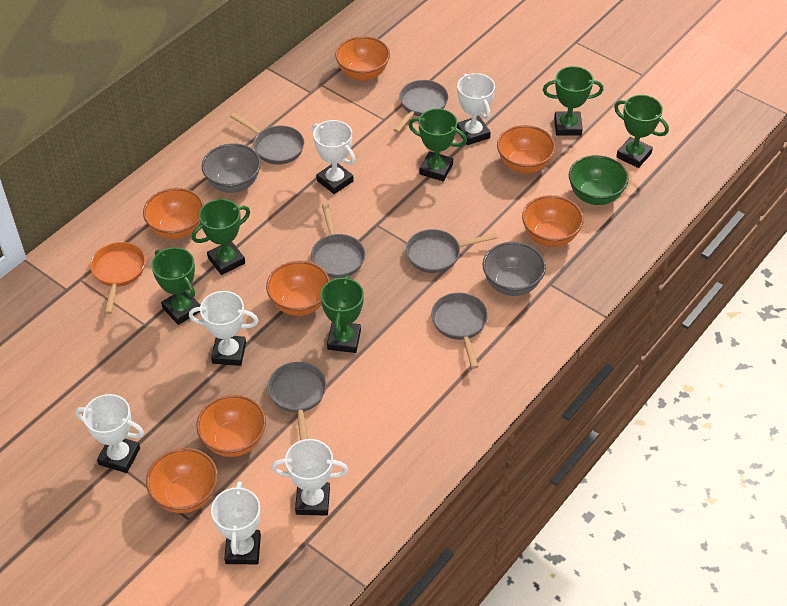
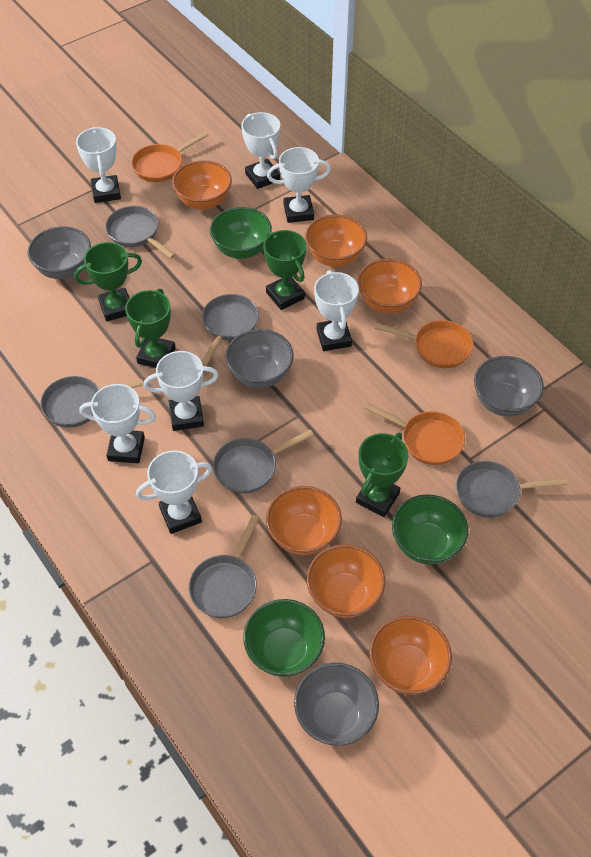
green bowl: [569,155,629,205] = 1 -> [210,207,272,259] [243,599,325,677] [392,494,468,565] = 3
green trophy: [151,247,200,325] [192,199,250,275] [320,275,364,353] [409,108,467,181] [543,66,603,135] [614,95,669,168] = 6 -> [74,242,142,321] [125,289,175,368] [263,230,306,310] [356,433,409,517] = 4
grey bowl: [202,143,261,193] [483,242,546,296] = 2 -> [28,226,91,279] [225,329,294,388] [294,663,379,746] [474,356,544,417] = 4
orange bowl: [143,188,204,239] [146,448,218,513] [196,395,266,457] [266,261,330,316] [335,36,390,81] [497,125,556,174] [522,195,584,247] = 7 -> [172,160,232,210] [266,486,342,555] [305,214,367,267] [307,544,385,618] [357,259,422,313] [369,616,452,695] = 6
orange pan: [90,242,145,314] = 1 -> [131,131,209,182] [364,403,465,465] [375,320,473,368] = 3
white trophy: [75,394,144,473] [189,291,259,366] [211,481,261,564] [271,439,348,516] [312,120,355,194] [457,73,495,145] = 6 -> [76,127,121,203] [80,384,156,463] [136,450,212,534] [143,351,219,431] [241,112,280,189] [267,147,331,223] [314,270,359,351] = 7

